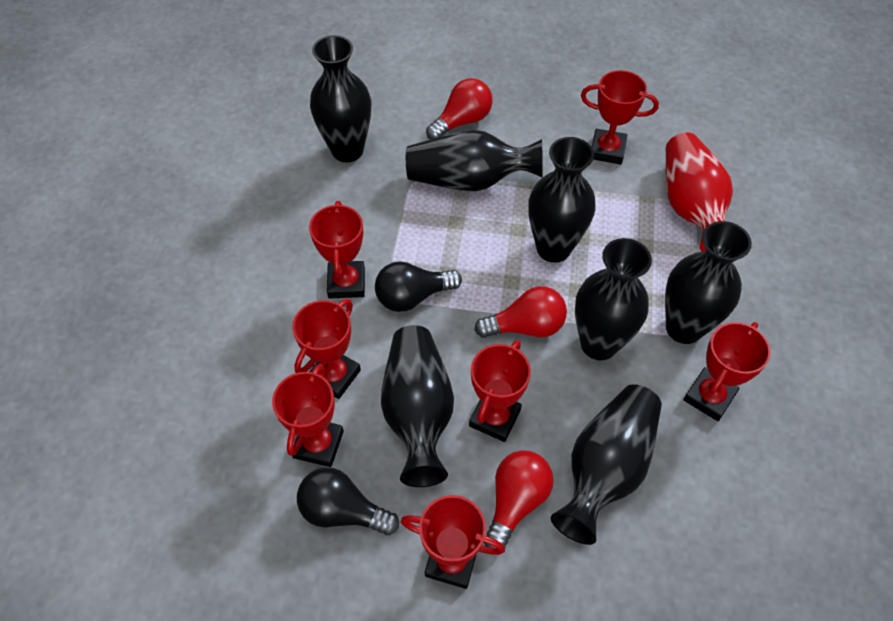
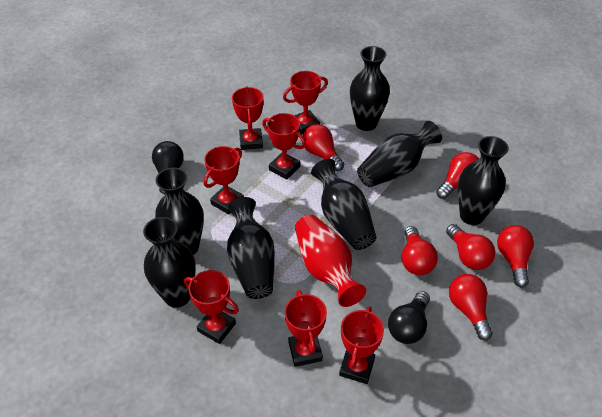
red light bulb: [426,78,493,140] [474,286,567,338] [484,450,554,548] = 3 -> [303,124,344,171] [402,226,438,275] [436,152,479,199] [446,224,495,270] [449,274,493,341] [497,225,534,288] = 6

